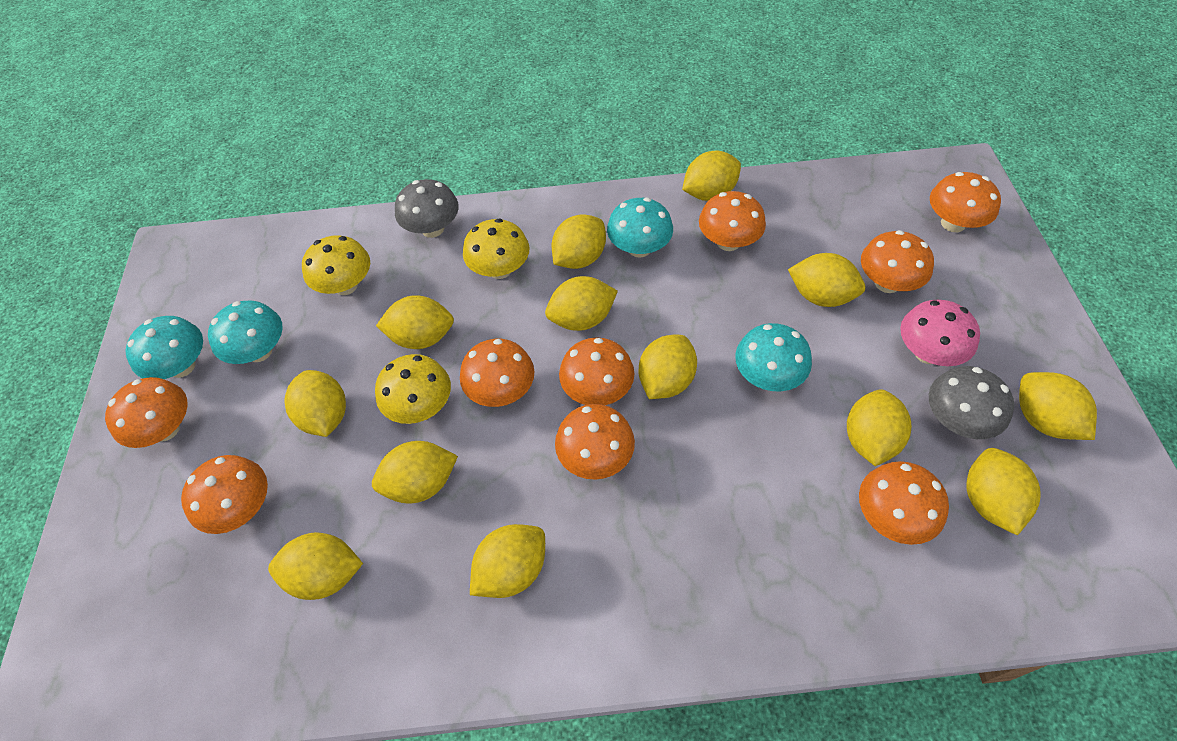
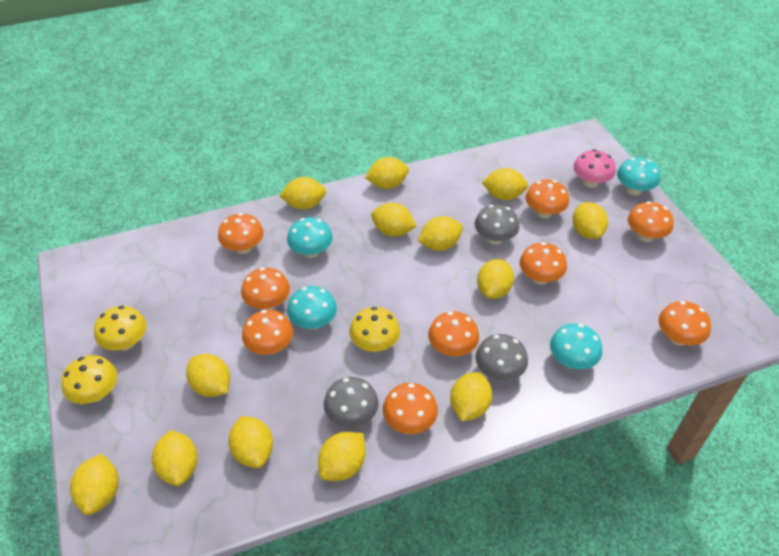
grey mushroom: [395,179,459,238] [929,366,1014,439] = 2 -> [324,377,379,428] [475,204,520,245] [476,334,528,381] = 3

